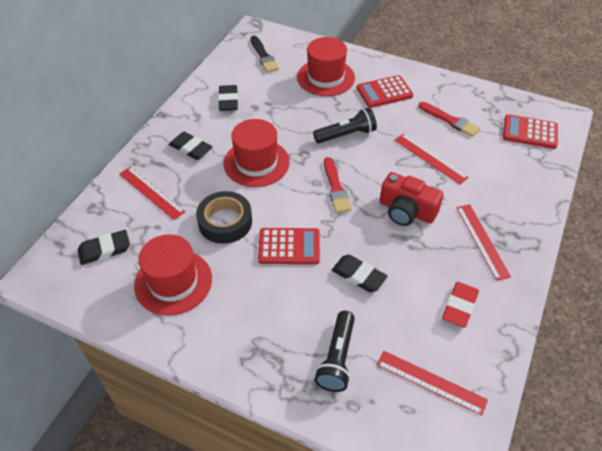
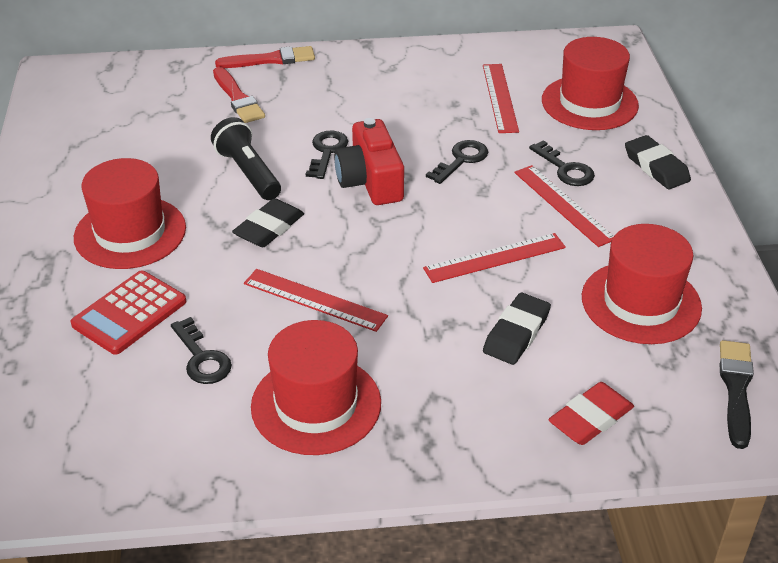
black eraser: [78,230,130,265] [169,132,213,160] [218,85,238,111] [332,255,388,292] = 4 -> [232,198,304,247] [483,293,551,365] [625,135,691,189] = 3
black flashlight: [313,107,377,143] [315,311,355,392] = 2 -> [211,117,281,200] = 1
black key: none = 0 -> [171,317,232,384] [306,131,348,179] [426,140,488,184] [529,140,595,186] = 4
black tape: [196,191,252,244] = 1 -> none = 0
red calculator: [258,228,320,264] [357,75,413,108] [503,114,558,149] = 3 -> [71,271,187,355] = 1
red hat: [134,234,212,316] [224,119,290,187] [297,37,355,96] = 3 -> [74,158,186,269] [251,320,381,455] [542,37,639,130] [582,224,702,344] = 4

